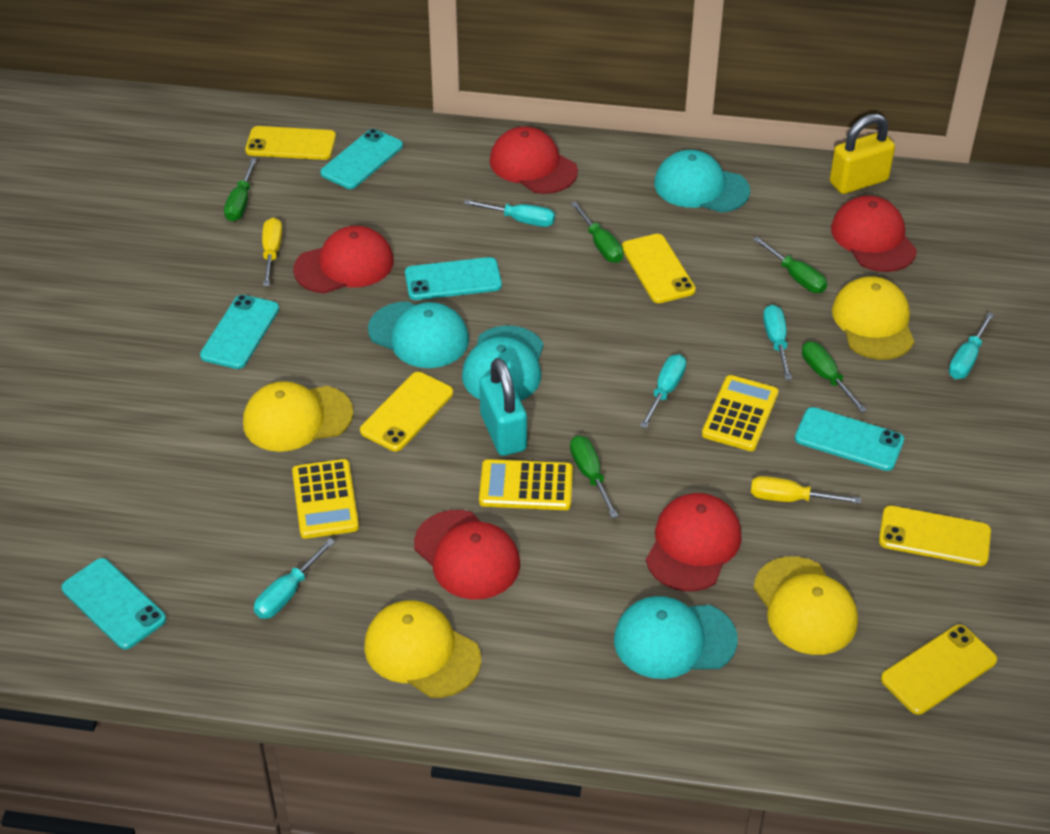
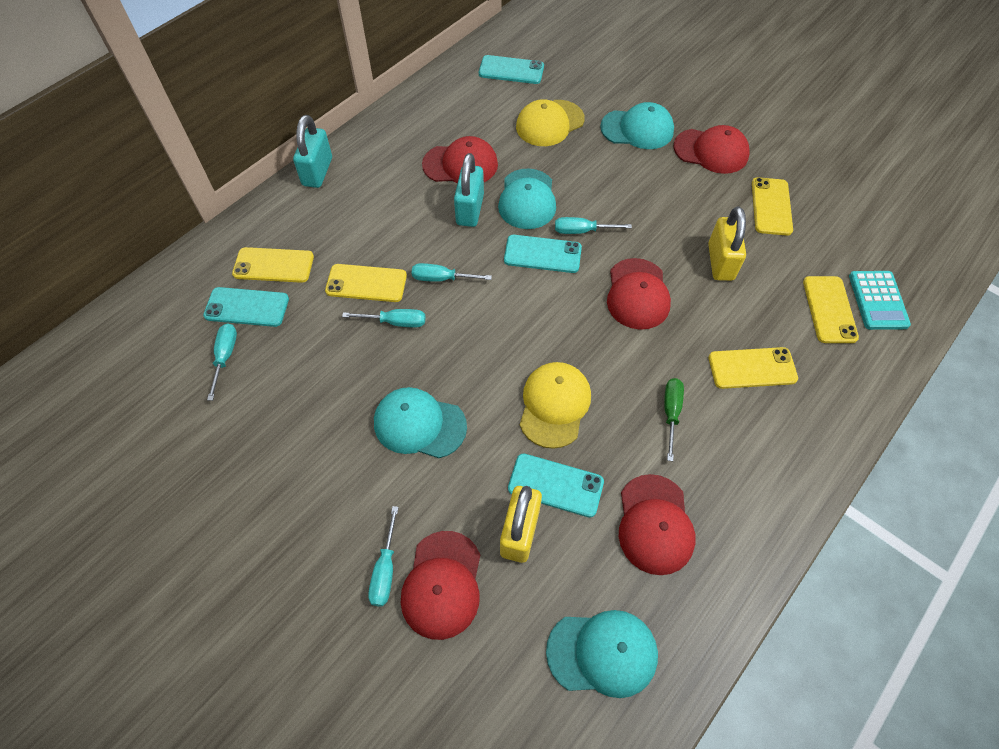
green screwdriver: [224,158,257,222] [570,435,618,518] [571,202,623,263] [753,237,827,293] [802,341,867,413] = 5 -> [664,378,684,461] = 1
turquoise calculator: none = 0 -> [849,271,911,330] = 1
turquoise padlock: [479,358,527,456] = 1 -> [293,115,332,188] [454,153,484,227] = 2
turquoise phone: [61,558,166,649] [200,295,279,369] [320,129,403,189] [405,257,502,300] [795,407,904,471] = 5 -> [203,287,289,327] [479,55,544,84] [504,235,582,273] [508,454,604,518] = 4
yellow calculator: [292,459,359,539] [479,459,573,510] [702,375,779,451] = 3 -> none = 0
yellow cap: [243,381,353,452] [364,600,481,698] [753,556,858,655] [832,276,915,360] = 4 -> [516,99,585,146] [520,362,591,449] = 2
yellow padlock: [830,114,895,194] = 1 -> [500,486,542,563] [708,207,746,281] = 2
yellow screwdriver: [262,218,282,286] [751,476,861,504] = 2 -> none = 0

